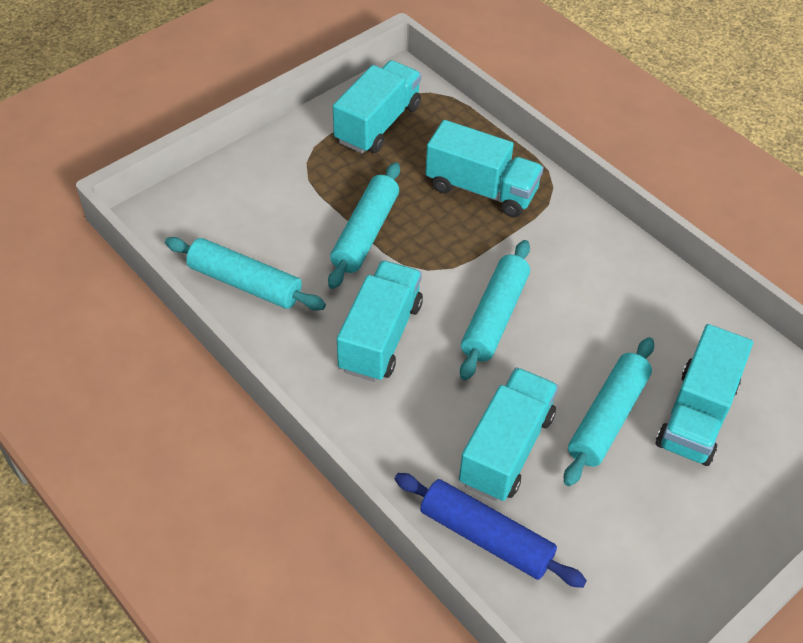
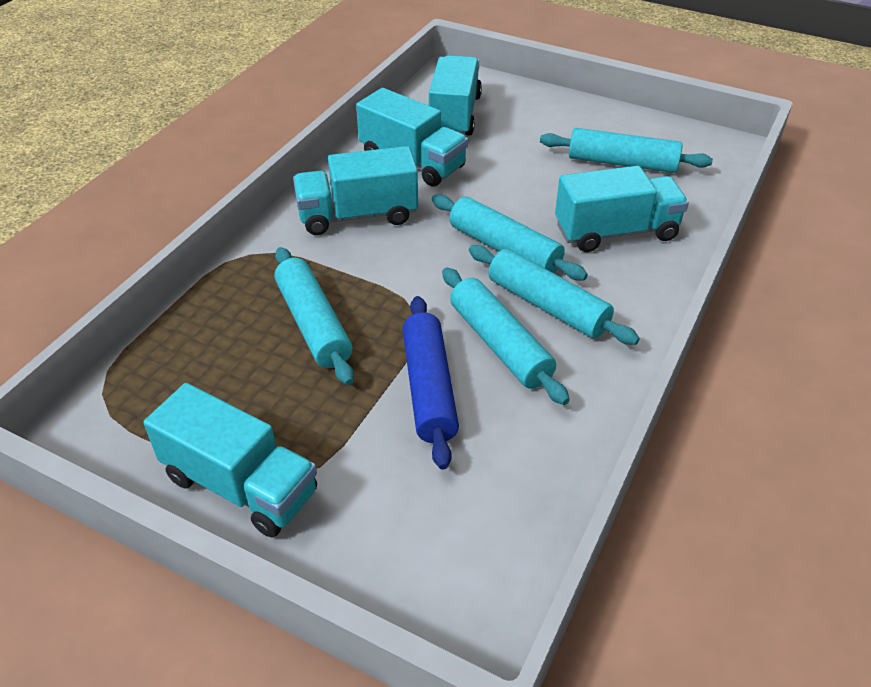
turquoise rolling pin: [165,237,326,310] [328,162,400,289] [460,240,530,380] [564,337,654,486] = 4 -> [274,247,354,385] [432,194,588,280] [442,267,570,405] [469,245,640,345] [540,128,713,173] = 5

